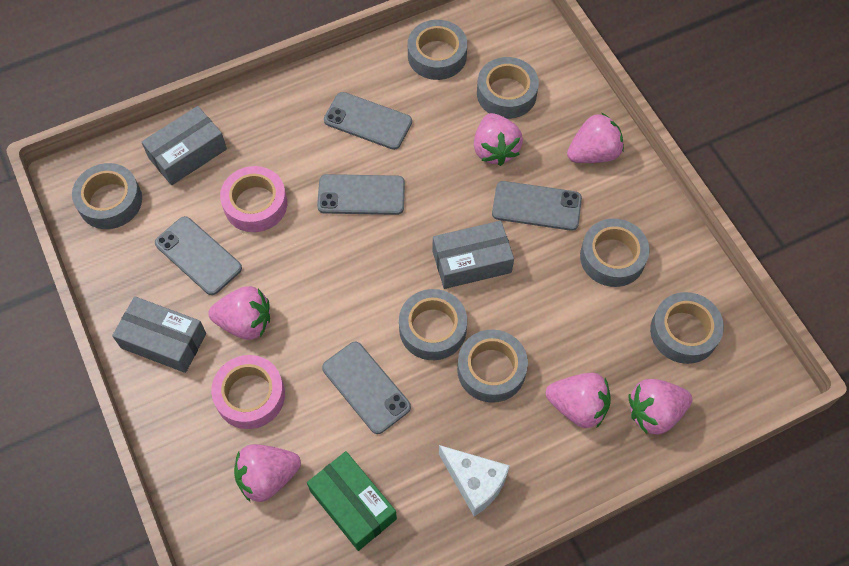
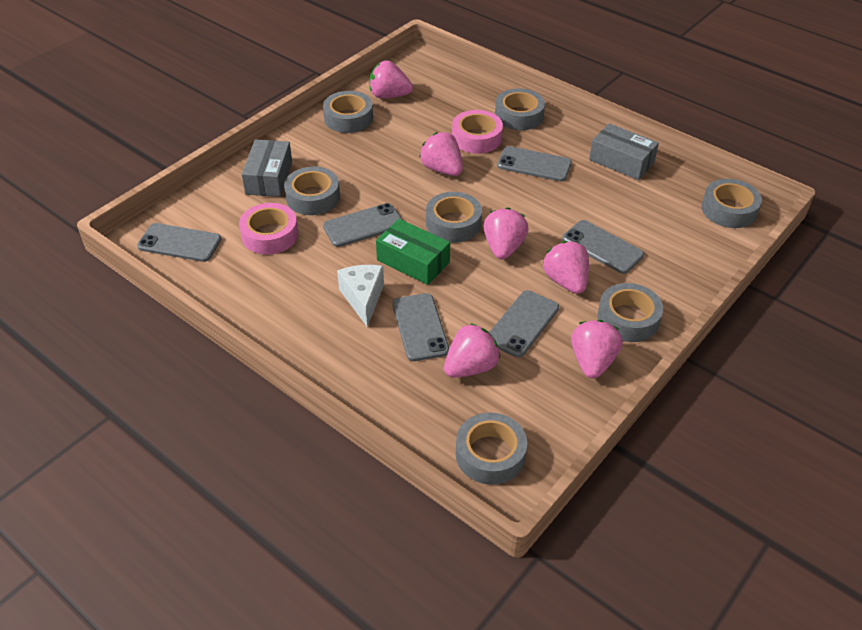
grey box: [112,296,206,373] [141,106,227,185] [432,221,514,289] = 3 -> [242,139,292,197] [589,123,659,180] = 2
grey phone: [155,216,242,295] [317,174,405,215] [322,342,411,434] [324,92,412,150] [492,181,582,231] = 5 -> [137,223,221,262] [323,203,402,247] [392,293,449,361] [489,290,559,357] [497,146,572,182] [562,220,644,274] = 6

